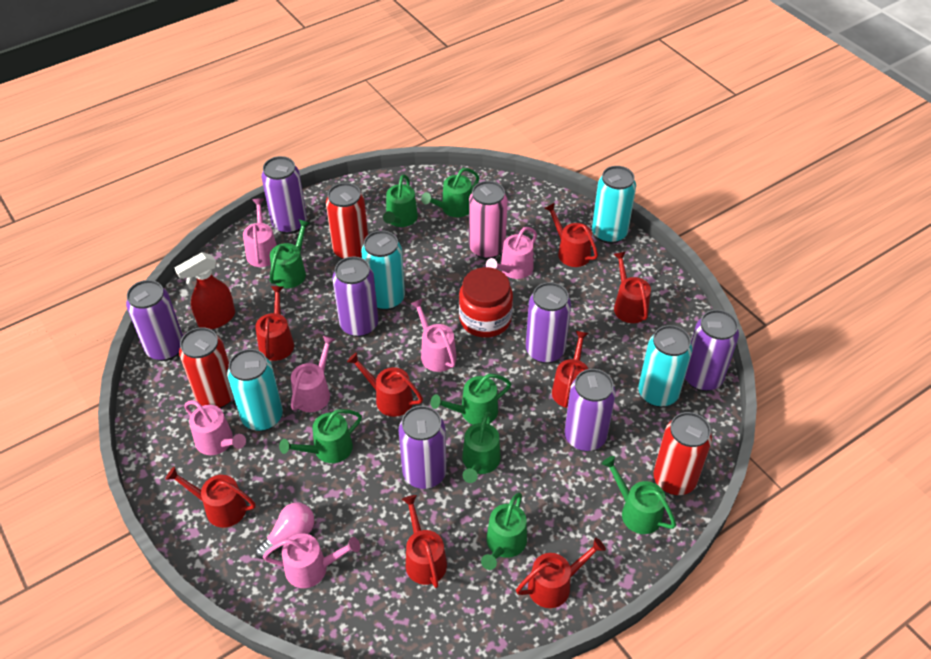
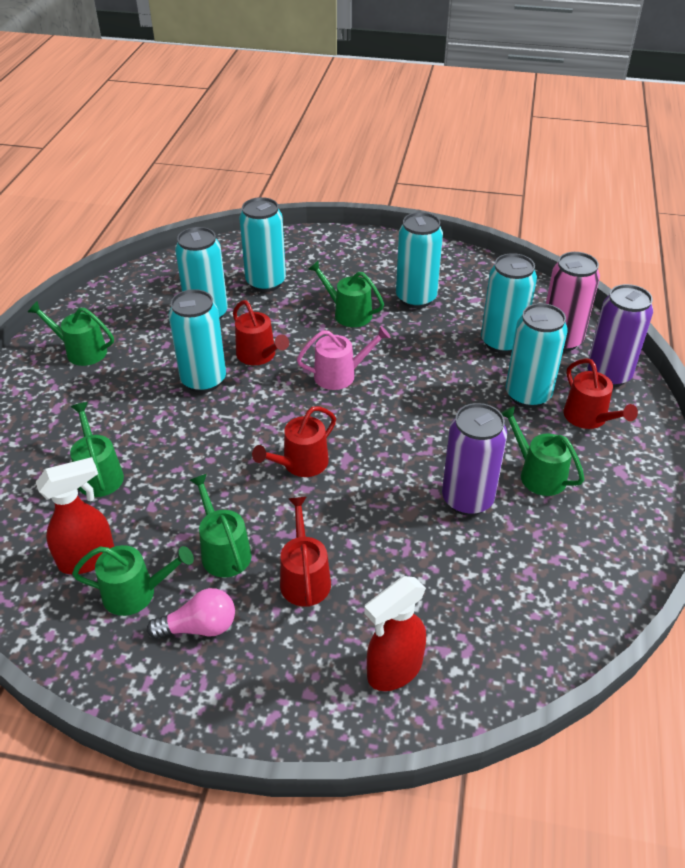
green watering can: [270,219,310,288] [279,409,362,463] [383,175,418,227] [421,168,479,217] [431,374,512,425] [462,412,501,483] [481,493,527,570] [602,456,676,534] = 8 -> [28,301,114,366] [70,402,124,497] [72,545,194,616] [190,474,252,578] [308,260,384,327] [501,406,584,496] = 6
pink watering can: [184,400,246,455] [243,198,277,267] [263,533,360,588] [291,335,336,412] [410,299,457,372] [486,227,537,279] = 6 -> [297,326,390,390] = 1
purple can: [126,280,183,361] [261,156,307,234] [332,256,378,337] [399,406,446,489] [526,282,571,363] [564,369,616,451] [685,310,739,391] = 7 -> [442,403,507,516] [587,284,653,387] = 2
red can: [179,327,234,408] [326,183,368,259] [653,412,712,495] = 3 -> none = 0
red jar: [459,267,513,338] = 1 -> none = 0
red spray bottle: [175,252,235,329] = 1 -> [36,457,114,574] [364,576,426,691] = 2
red watering can: [165,467,256,528] [255,286,294,361] [347,352,423,417] [402,495,447,588] [516,538,606,608] [544,203,598,267] [552,331,589,408] [613,251,651,323] = 8 -> [233,300,289,365] [252,406,336,477] [280,497,331,607] [563,358,638,429] = 4
turquoise can: [227,349,283,431] [361,230,405,310] [592,166,636,244] [638,325,692,407] = 4 -> [169,289,226,393] [175,227,228,320] [239,197,286,292] [396,212,443,308] [481,253,537,354] [506,303,568,408] = 6

